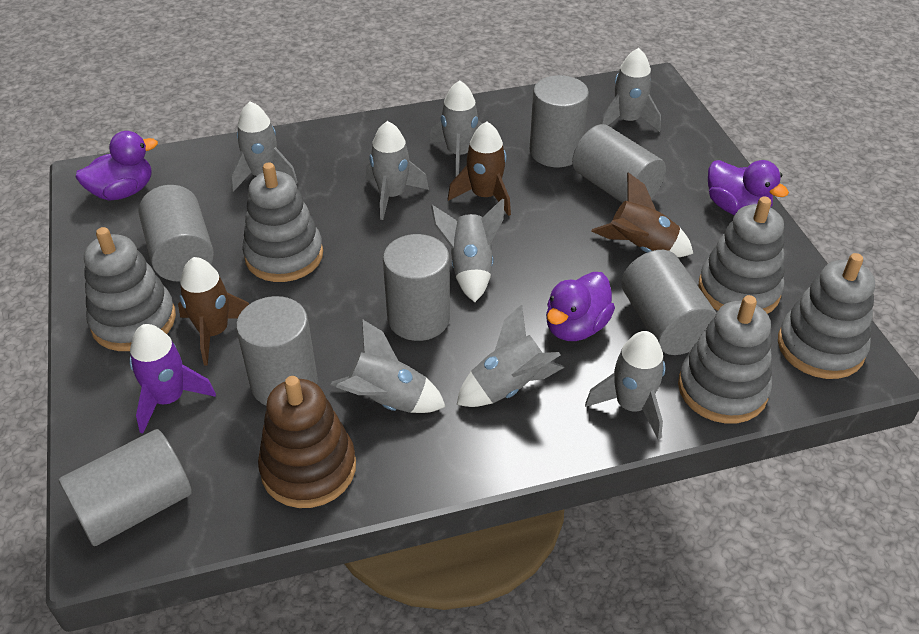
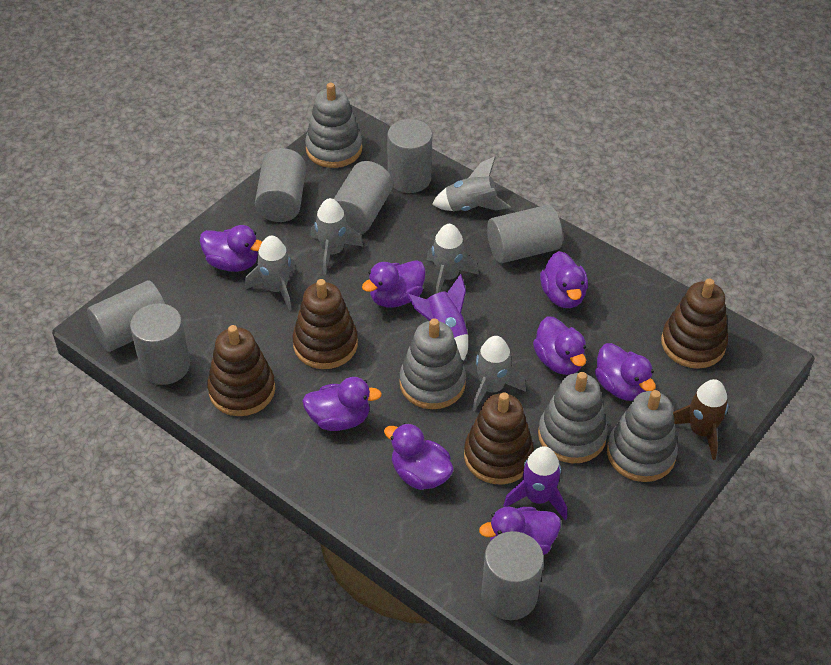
brown rocket: [178,257,249,365] [448,122,511,216] [591,172,693,257] = 3 -> [673,379,729,460] = 1
brown stacking toy: [258,376,356,508] = 1 -> [207,325,275,416] [293,279,358,369] [464,392,534,485] [661,278,728,369] = 4
grey rocket: [230,101,298,192] [330,319,446,413] [366,121,429,220] [430,80,482,177] [431,198,504,302] [457,304,564,407] [585,331,666,439] [600,48,661,132] = 8 -> [245,236,296,311] [310,198,363,275] [427,224,479,294] [432,156,511,211] [472,336,526,411] = 5
grey stacking toy: [84,227,176,351] [242,162,323,282] [678,295,772,424] [699,197,784,314] [778,253,875,379] = 5 -> [305,83,362,168] [399,318,466,409] [538,372,608,463] [607,390,678,482] = 4
purple duck: [75,131,158,201] [546,272,615,341] [708,160,789,215] = 3 -> [200,225,262,272] [302,377,382,431] [362,260,425,308] [384,423,454,490] [479,507,561,555] [533,316,586,375] [540,251,588,308] [595,343,656,401] = 8
purple rocket: [129,324,216,434] = 1 -> [407,274,468,360] [503,446,567,520] = 2

